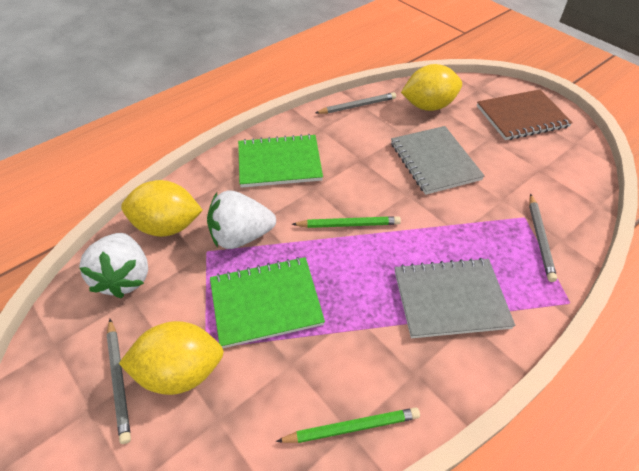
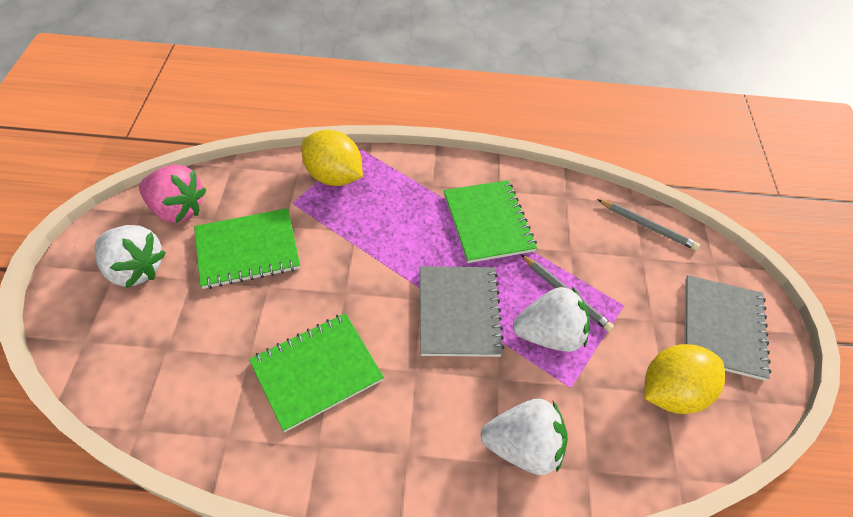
brown notebook: [477,89,573,140] = 1 -> none = 0
green notebook: [210,257,325,348] [238,134,323,188] = 2 -> [194,208,300,289] [249,313,384,432] [444,180,537,263] = 3
green pencil: [276,407,420,443] [292,216,401,228] = 2 -> none = 0
grey pencil: [107,319,131,444] [315,92,396,114] [529,194,557,282] = 3 -> [521,254,614,332] [597,199,700,251] = 2
pink strawberry: none = 0 -> [139,165,206,223] = 1
white strawberry: [79,233,148,298] [207,190,276,249] = 2 -> [94,225,166,288] [480,399,568,475] [513,287,590,352] = 3
yellow lemon: [119,321,224,395] [121,180,203,237] [401,64,462,111] = 3 -> [302,130,363,186] [644,344,725,414] = 2

